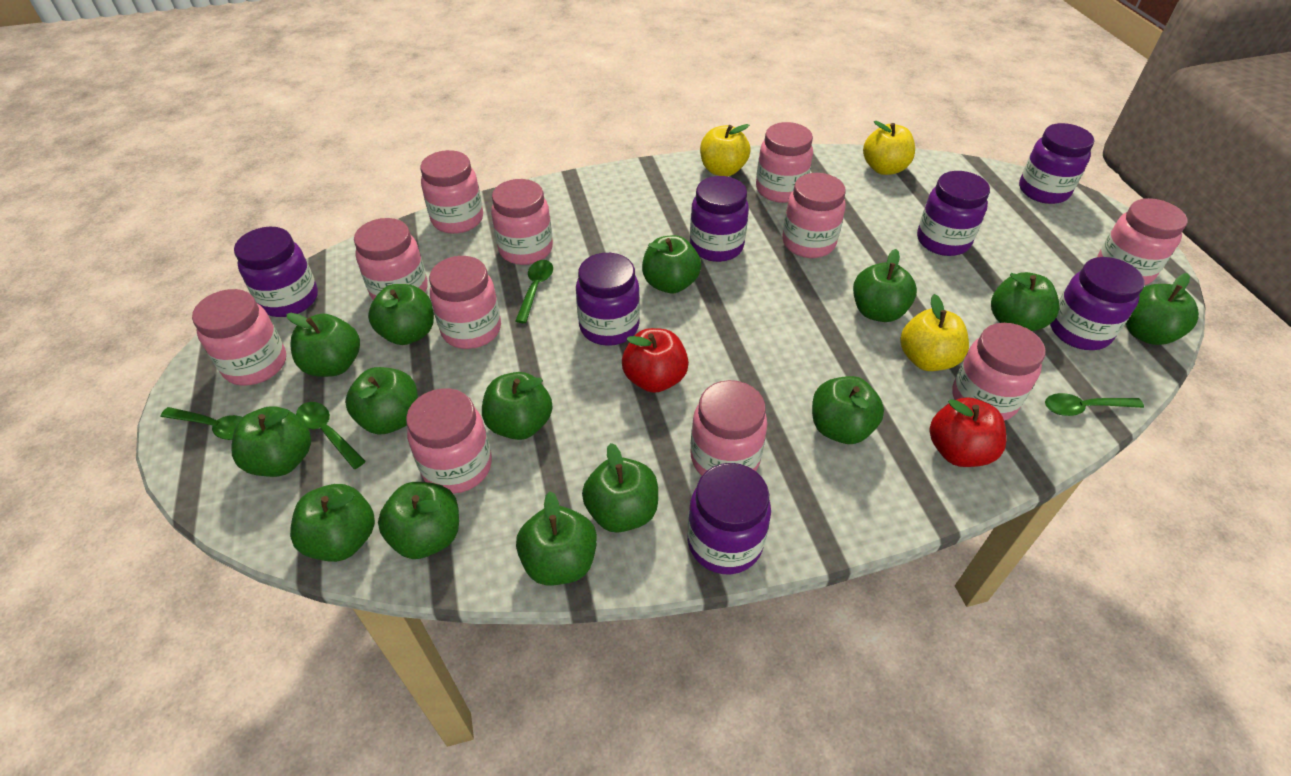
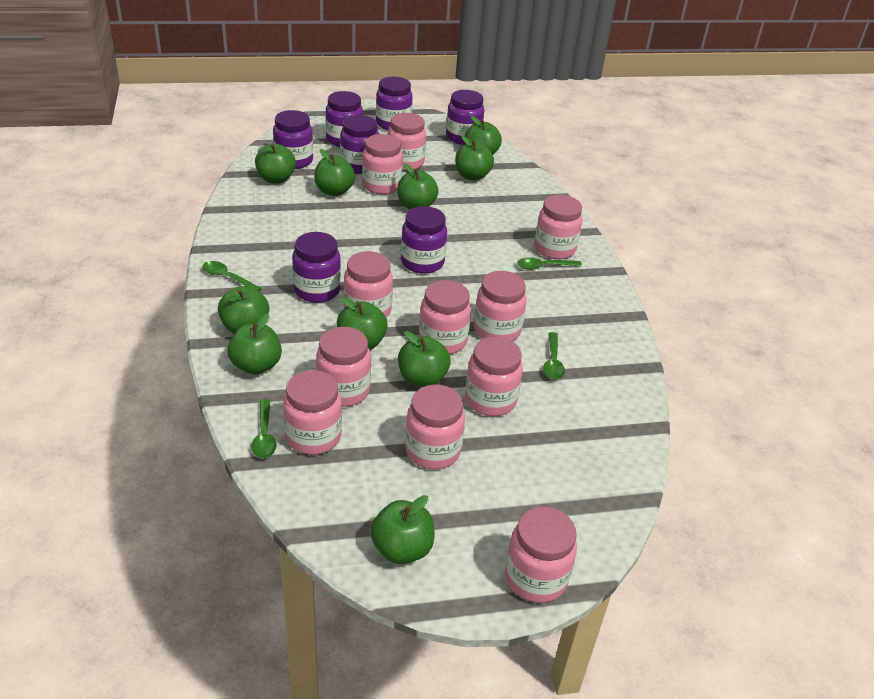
green apple: [232,406,311,477] [286,313,360,377] [290,484,375,562] [345,367,418,435] [368,284,434,345] [378,482,459,559] [482,372,553,440] [516,491,597,585] [582,443,658,533] [642,235,701,293] [812,376,884,444] [853,249,917,322] [991,272,1059,331] [1126,273,1199,345] = 14 -> [218,286,269,334] [227,314,282,374] [255,144,296,184] [314,149,355,196] [337,297,388,350] [370,495,434,564] [398,164,439,209] [398,331,451,387] [455,136,494,181] [465,116,502,155] = 10
red apple: [622,328,689,393] [929,397,1006,467] = 2 -> none = 0
yellow apple: [700,124,751,177] [863,121,915,175] [900,294,969,371] = 3 -> none = 0

